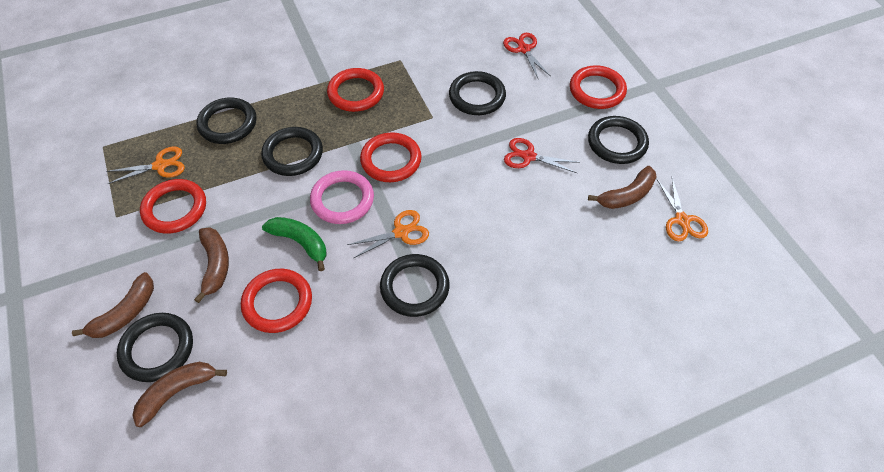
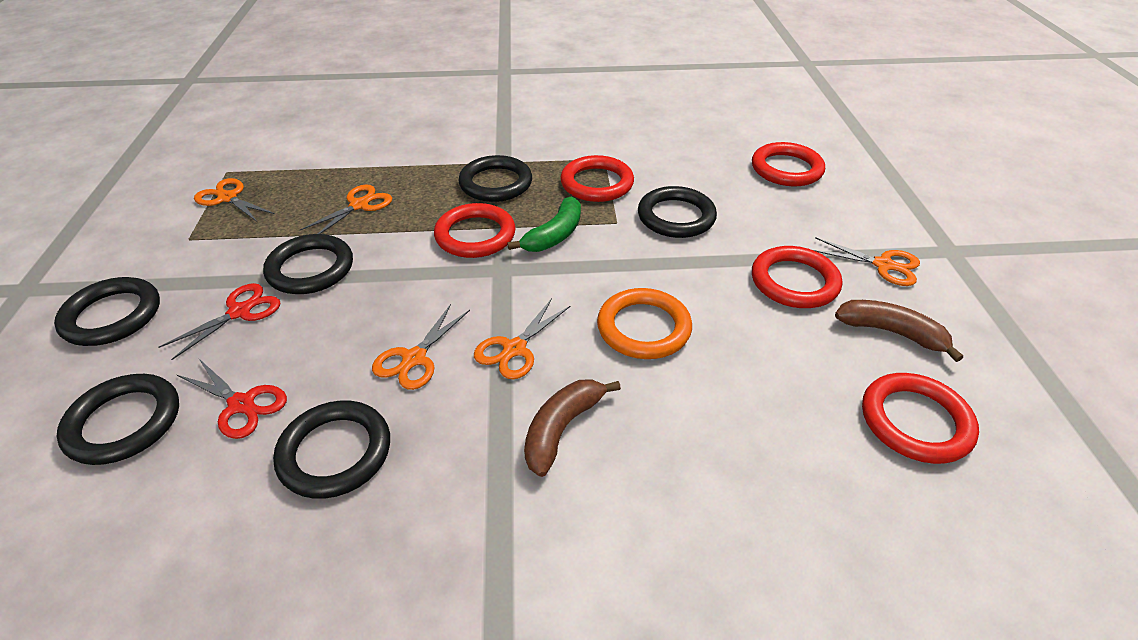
brown banana: [72,272,154,338] [132,362,227,427] [194,227,229,303] [588,166,656,209] = 4 -> [524,379,621,477] [835,300,963,362] = 2
orange ring: none = 0 -> [597,288,692,359] = 1
orange scissors: [106,147,185,184] [347,210,429,259] [657,177,708,241] = 3 -> [194,178,275,222] [300,185,392,234] [372,304,470,390] [474,298,571,379] [814,237,920,286] = 5
pink ring: [310,170,374,224] = 1 -> none = 0

